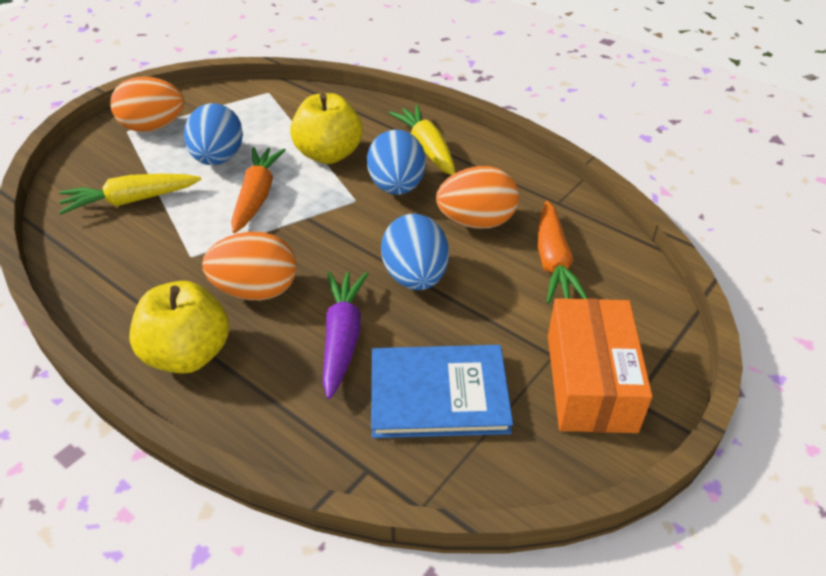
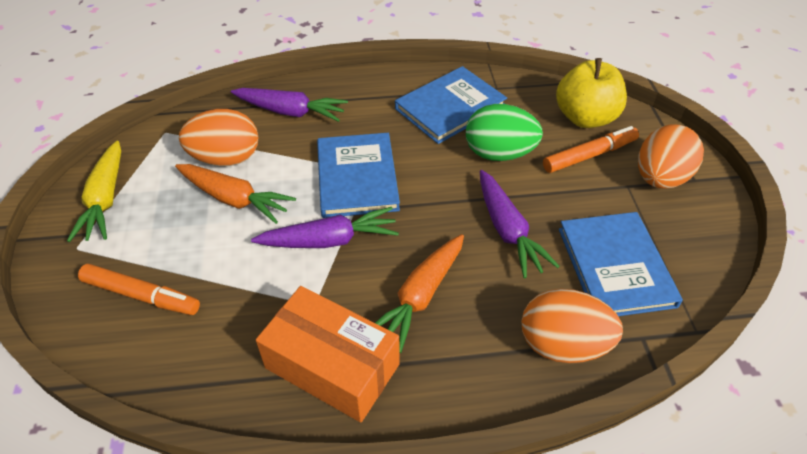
blue book: [371,345,513,438] = 1 -> [317,133,400,218] [395,66,507,144] [559,212,683,316] = 3
blue egg: [184,103,243,165] [367,130,426,195] [381,214,449,290] = 3 -> none = 0
green egg: none = 0 -> [466,104,543,161] = 1
orange marker: none = 0 -> [78,264,200,315] [543,126,639,173] = 2
purple carrot: [323,271,368,399] = 1 -> [231,88,348,122] [251,207,399,248] [480,170,560,278] = 3
yellow apple: [129,281,229,374] [290,93,362,164] = 2 -> [556,58,627,128] = 1
yellow carrot: [59,174,201,214] [389,105,455,175] = 2 -> [67,140,121,242] = 1

